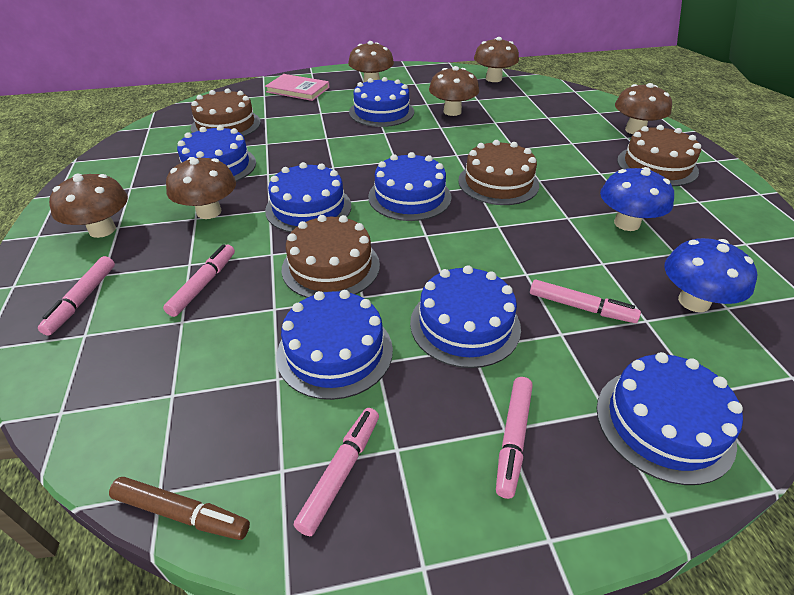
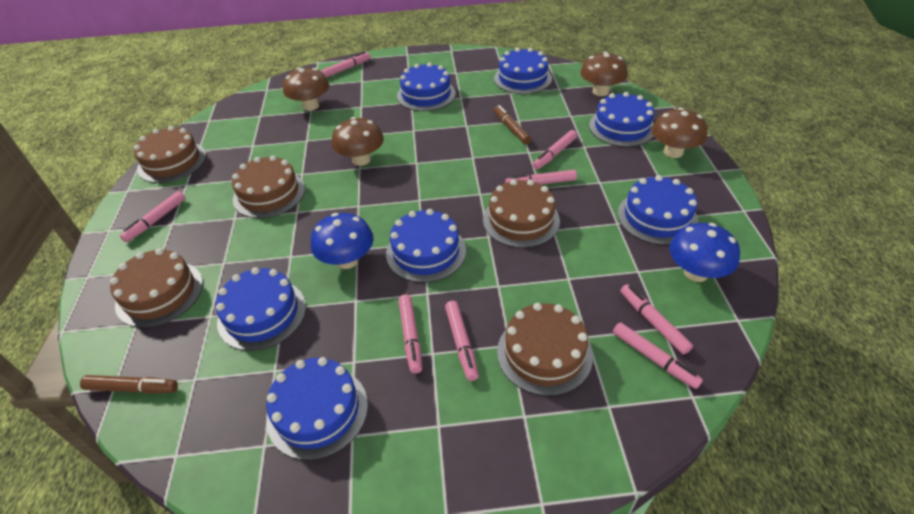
brown cake: [191,88,261,137] [282,215,380,298] [458,140,539,205] [617,125,701,186] = 4 -> [110,248,203,328] [134,126,206,183] [232,155,305,218] [483,179,560,248] [497,303,593,396] = 5
brown marker: [109,477,250,540] = 1 -> [80,375,178,394] [494,105,531,144] = 2
brown mushroom: [49,174,128,238] [166,157,236,219] [348,41,394,82] [429,66,479,116] [474,37,519,82] [615,83,672,134] = 6 -> [283,68,329,111] [332,117,384,166] [580,51,628,96] [652,108,707,158] = 4
pink book: [265,74,330,101] = 1 -> none = 0
pink marker: [38,256,115,336] [163,244,235,317] [294,408,379,536] [496,377,533,499] [530,280,641,323] = 5 -> [120,191,185,242] [321,51,371,78] [398,294,422,374] [445,301,479,381] [505,170,577,185] [532,130,577,170] [613,322,703,389] [620,284,693,354] = 8

